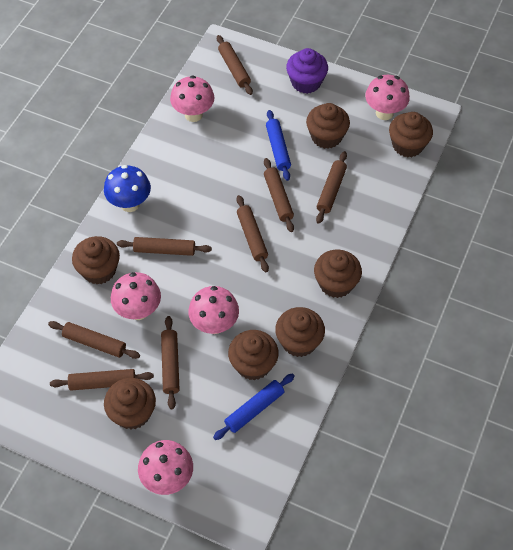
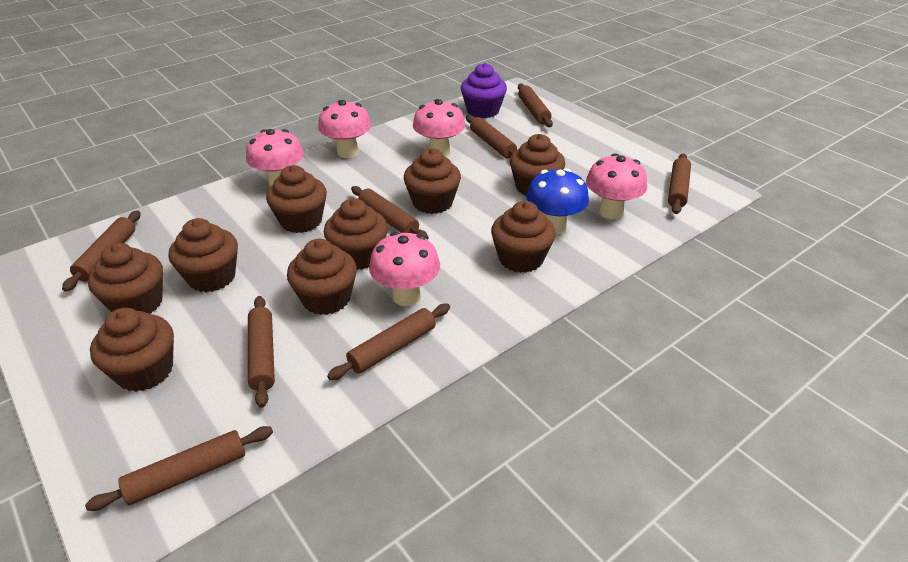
blue rolling pin: [213,373,295,440] [266,110,291,181] = 2 -> none = 0
brown cupcake: [72,236,120,284] [104,378,156,430] [228,330,279,380] [275,307,325,357] [306,103,350,149] [314,250,362,298] [389,112,433,157] = 7 -> [88,243,163,314] [90,308,174,392] [169,218,238,292] [266,165,327,233] [287,239,357,315] [324,198,388,270] [404,148,461,214] [491,201,555,273] [510,134,565,196] = 9

